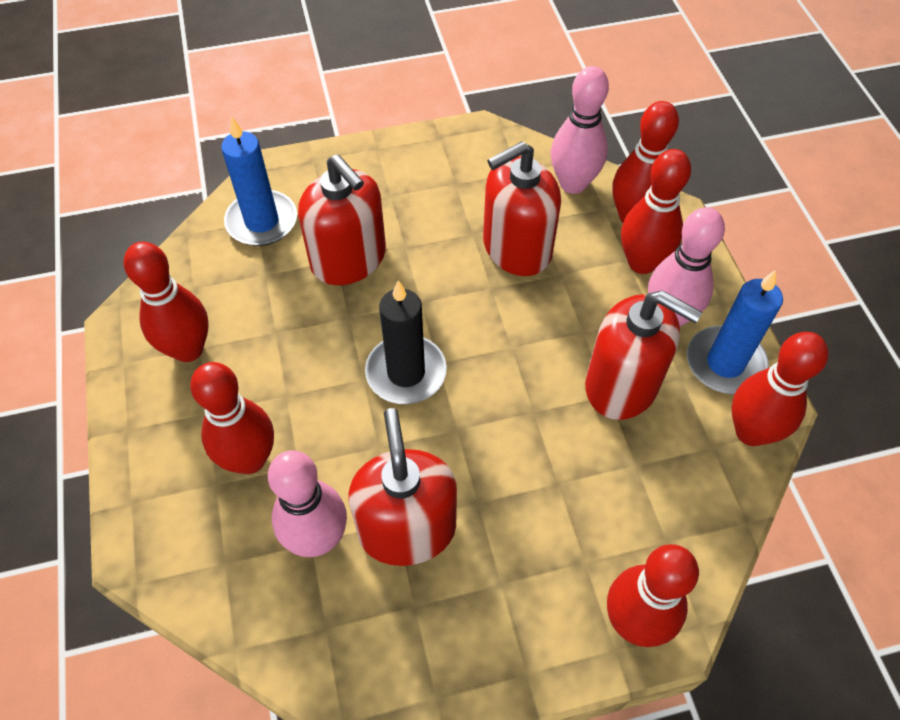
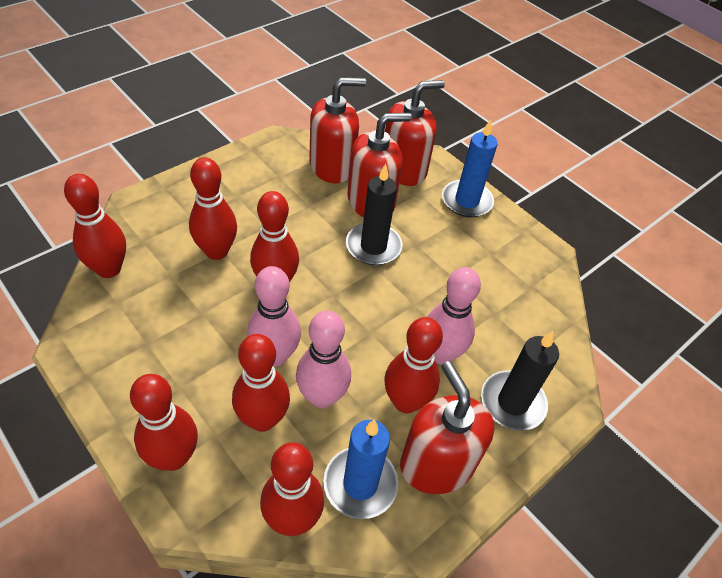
black candle: [365,280,447,404] = 1 -> [346,164,402,265] [481,331,559,431] = 2
red bowling pin: [123,242,209,362] [190,362,274,474] [607,544,699,647] [612,101,679,223] [621,149,691,274] [732,332,829,446] = 6 -> [64,174,126,278] [130,374,198,471] [189,157,237,260] [232,334,290,432] [250,191,299,282] [260,442,324,536] [385,317,443,413] = 7

